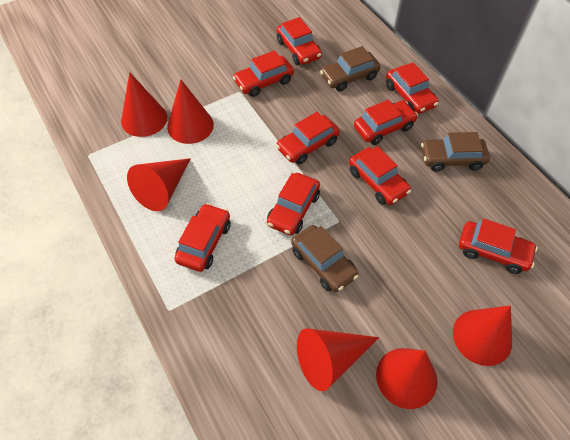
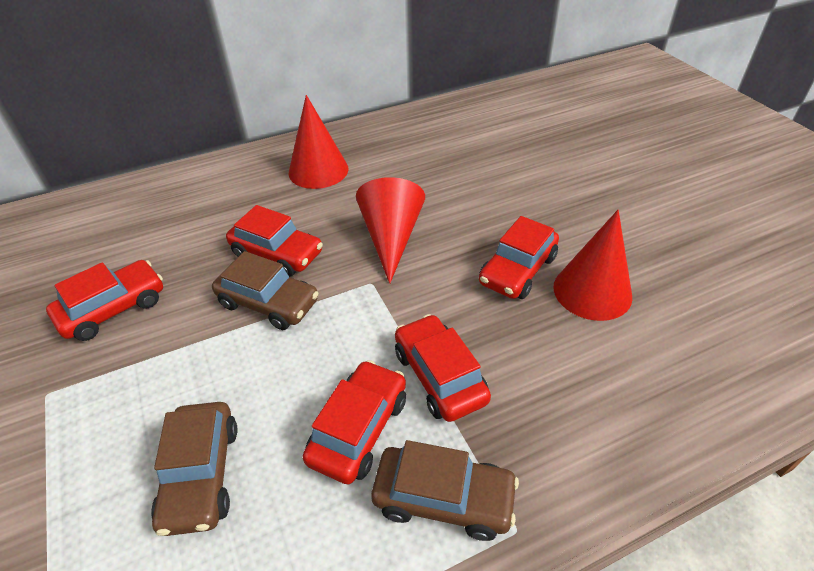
red car: [174,203,230,272] [233,50,294,97] [267,173,320,235] [276,112,340,165] [277,17,322,65] [349,146,411,205] [354,100,418,145] [386,62,439,114] [459,219,538,274] = 9 -> [46,260,163,341] [226,205,323,277] [303,360,406,484] [395,314,491,422] [479,216,559,299] = 5
red cone: [121,72,167,137] [127,158,191,211] [167,79,214,144] [297,328,379,391] [376,348,437,409] [453,305,512,366] = 6 -> [289,95,348,189] [356,177,425,284] [553,210,632,321] = 3

